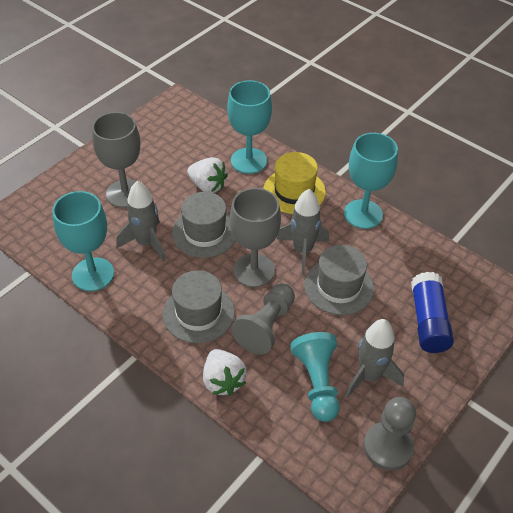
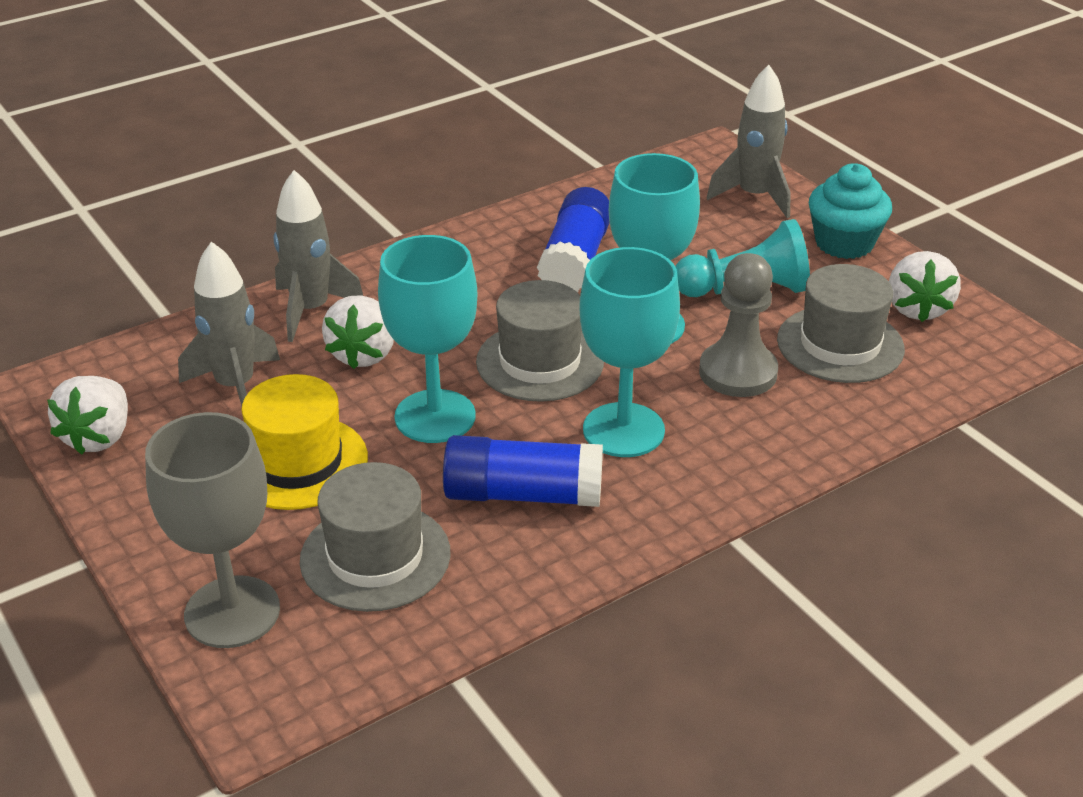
blue glue stick: [411,272,454,353] = 1 -> [443,435,603,507] [537,187,610,293] = 2
grey goblet: [92,112,140,208] [230,188,281,287] = 2 -> [145,412,280,648] = 1
grey pawn: [231,284,295,355] [364,397,416,471] = 2 -> [699,253,778,397] = 1
turquoise cupcake: none = 0 -> [809,163,892,259] = 1
white strawberry: [187,157,228,193] [203,349,247,396] = 2 -> [47,376,128,455] [322,295,394,369] [889,251,961,322] = 3

